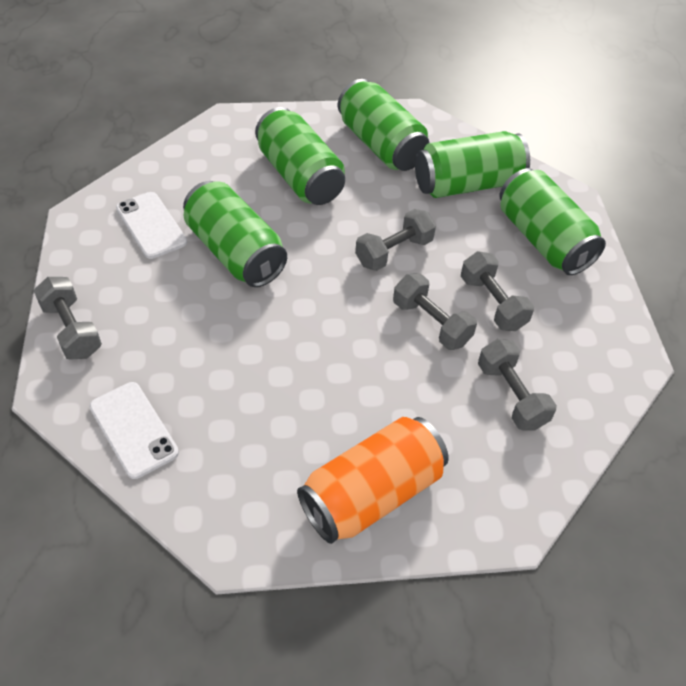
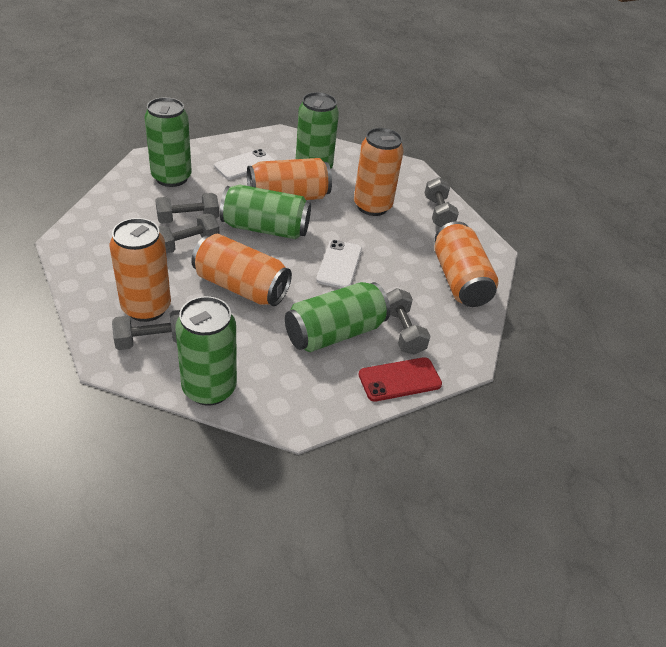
orange can: [297,417,449,544] = 1 -> [110,218,171,322] [191,234,292,306] [247,158,332,200] [354,128,404,216] [434,221,499,307] = 5
red phone: none = 0 -> [358,357,442,402] = 1

